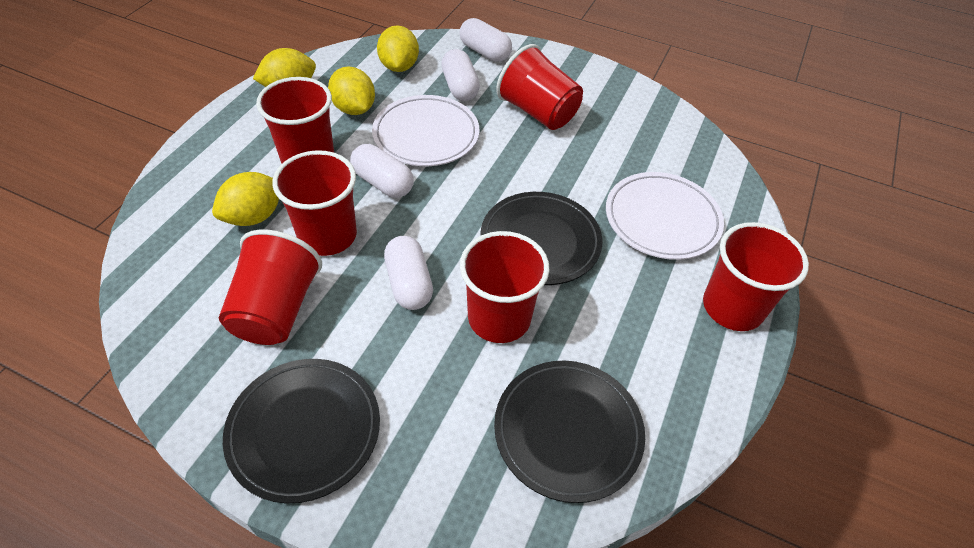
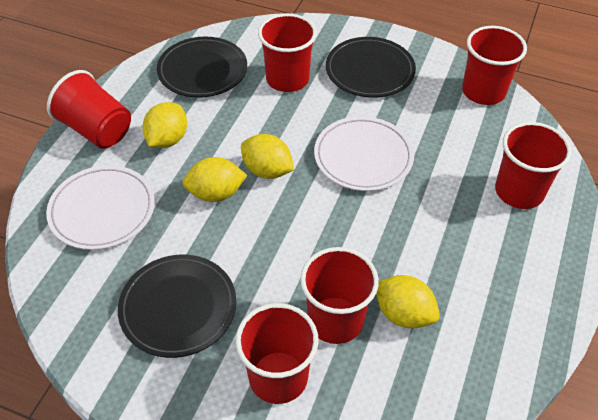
white capsule: [350,144,414,198] [384,236,433,310] [441,49,480,101] [460,18,512,62] = 4 -> none = 0

